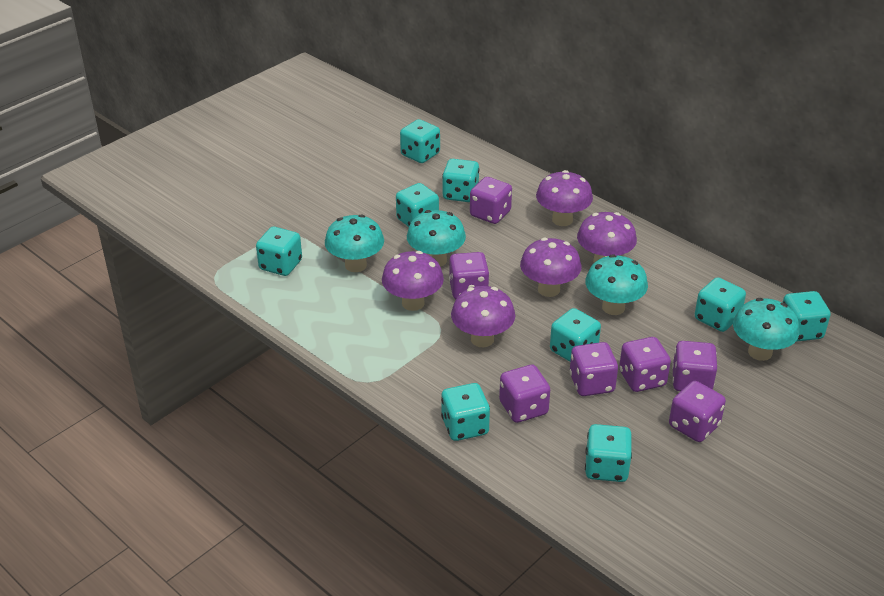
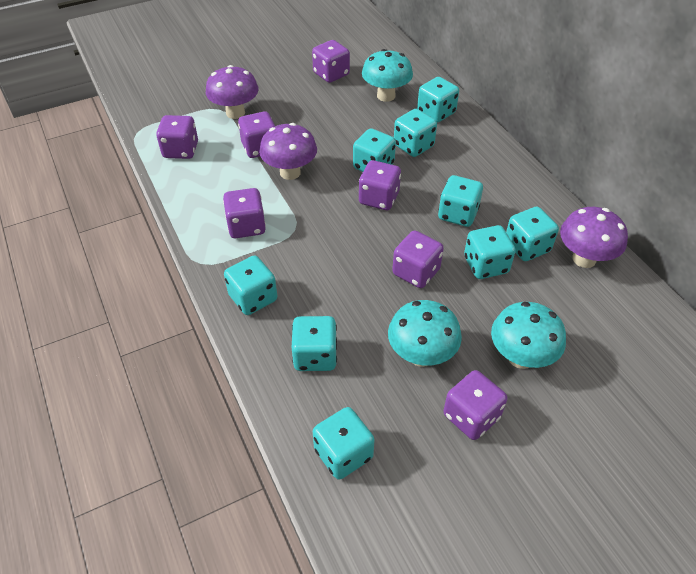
purple mushroom: [382,251,444,311] [451,286,515,347] [520,238,581,297] [536,170,593,226] [577,212,637,263] = 5 -> [206,65,258,119] [259,123,317,180] [560,207,628,268] = 3
turquoise mushroom: [325,214,384,272] [407,210,466,267] [585,254,648,315] [733,298,799,361] = 4 -> [362,49,413,102] [388,300,462,367] [491,302,566,369] = 3

